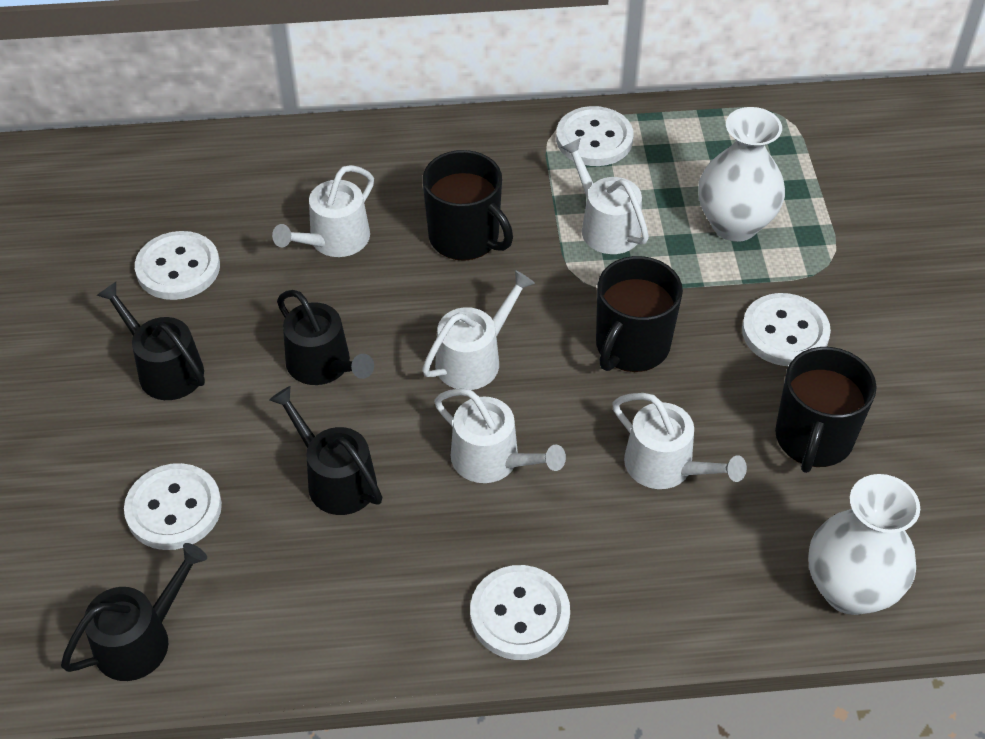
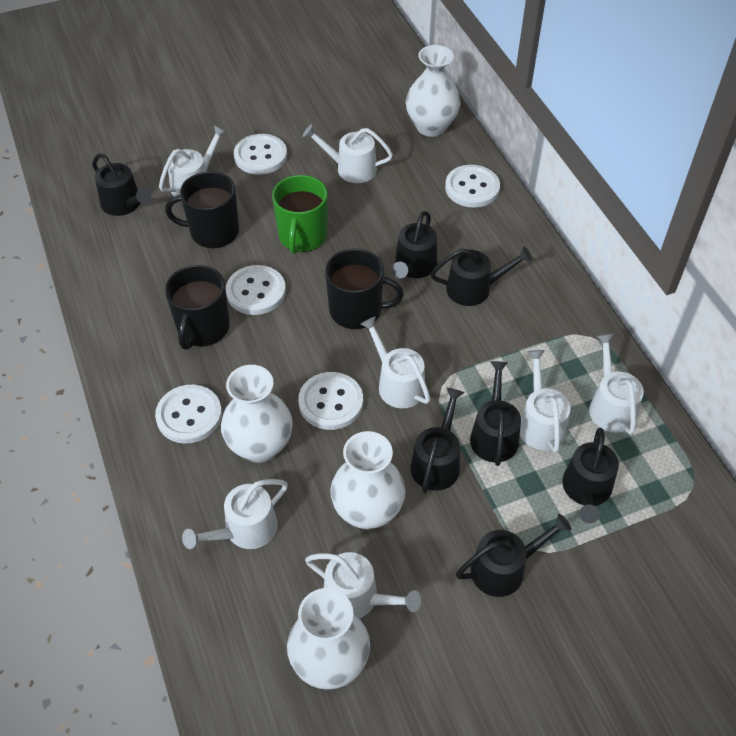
black watering can: [61,543,207,681] [96,282,205,400] [269,386,382,515] [277,290,374,385] = 4 -> [92,153,151,216] [392,211,437,278] [410,388,464,493] [430,247,532,306] [456,514,571,597] [470,361,521,466] [562,428,619,523] = 7
green mug: none = 0 -> [272,175,328,254] = 1
white vase: [698,107,785,242] [808,474,920,615] = 2 -> [221,365,293,463] [287,588,370,690] [330,431,406,529] [406,45,461,137] = 4
white watering can: [272,165,374,257] [422,270,535,390] [434,388,566,483] [561,138,649,254] [612,393,747,489] = 5 -> [159,125,227,197] [182,479,288,549] [303,124,393,183] [305,552,421,618] [360,317,430,408] [520,350,571,453] [589,334,644,435] = 7

